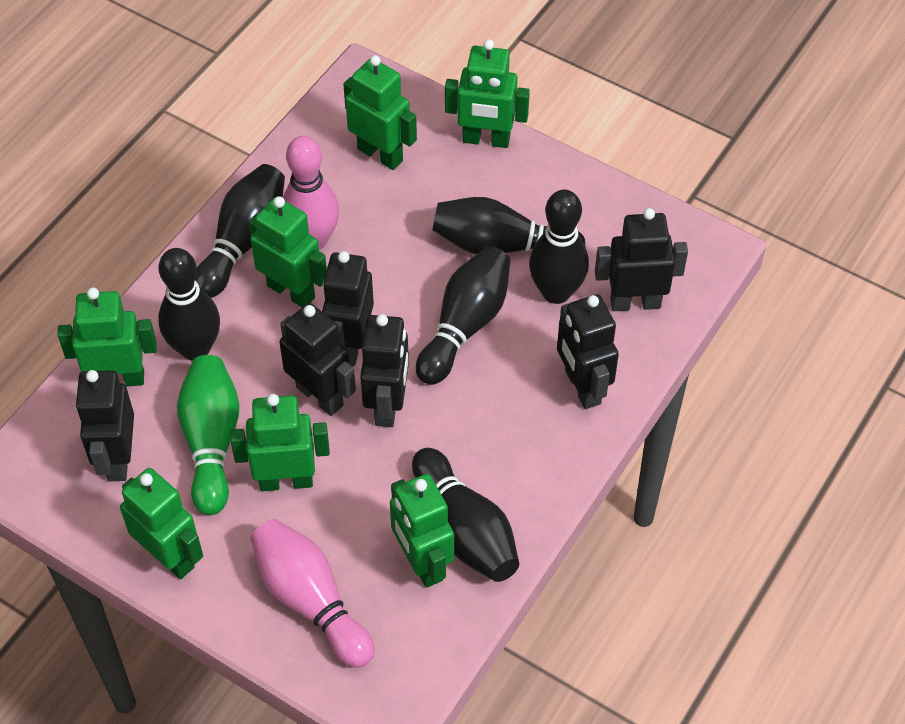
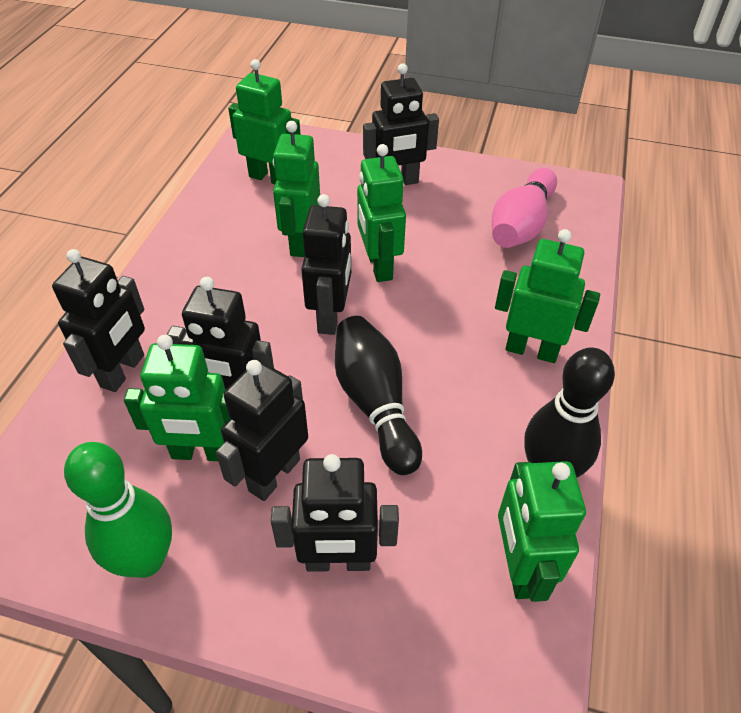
black bowling pin: [158,248,220,361] [195,164,285,298] [412,448,519,582] [416,246,511,385] [432,197,585,254] [529,189,589,304] = 6 -> [335,316,422,475] [524,347,615,478] = 2
green robot: [57,288,157,386] [120,468,203,579] [230,394,330,491] [249,196,327,307] [343,55,417,170] [390,474,454,588] [445,39,530,148] = 7 -> [124,335,230,461] [228,59,301,184] [273,121,320,257] [357,144,406,282] [495,229,600,363] [498,461,586,602] = 6
pink bowling pin: [250,519,374,668] [283,136,339,250] = 2 -> [492,168,557,248] = 1

